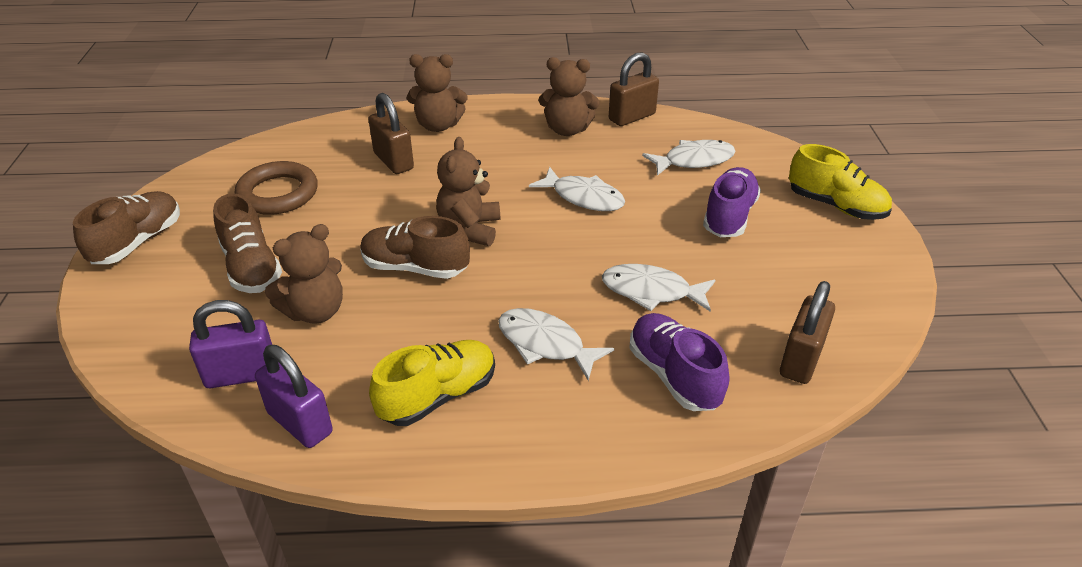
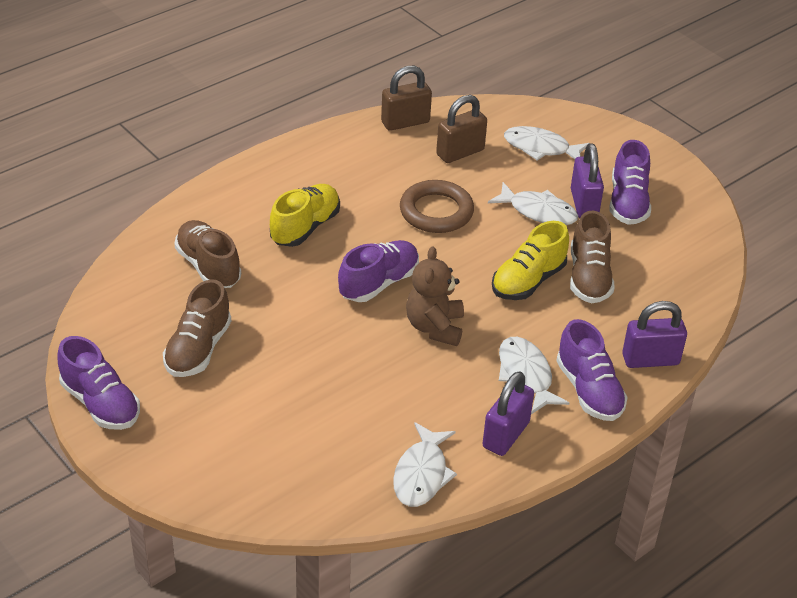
brown padlock: [368,93,414,174] [609,52,659,126] [780,281,835,384] = 3 -> [381,66,432,131] [436,95,487,163] = 2
brown teddy bear: [265,224,343,324] [407,54,467,132] [436,137,500,246] [539,57,600,136] = 4 -> [406,246,464,346] = 1
purple padlock: [189,300,272,388] [255,345,333,448] = 2 -> [482,371,534,456] [571,143,604,218] [622,301,687,368] = 3
purple shoe: [629,313,729,411] [703,167,761,237] = 2 -> [57,336,140,430] [338,240,419,302] [556,319,628,421] [609,140,651,225] = 4

